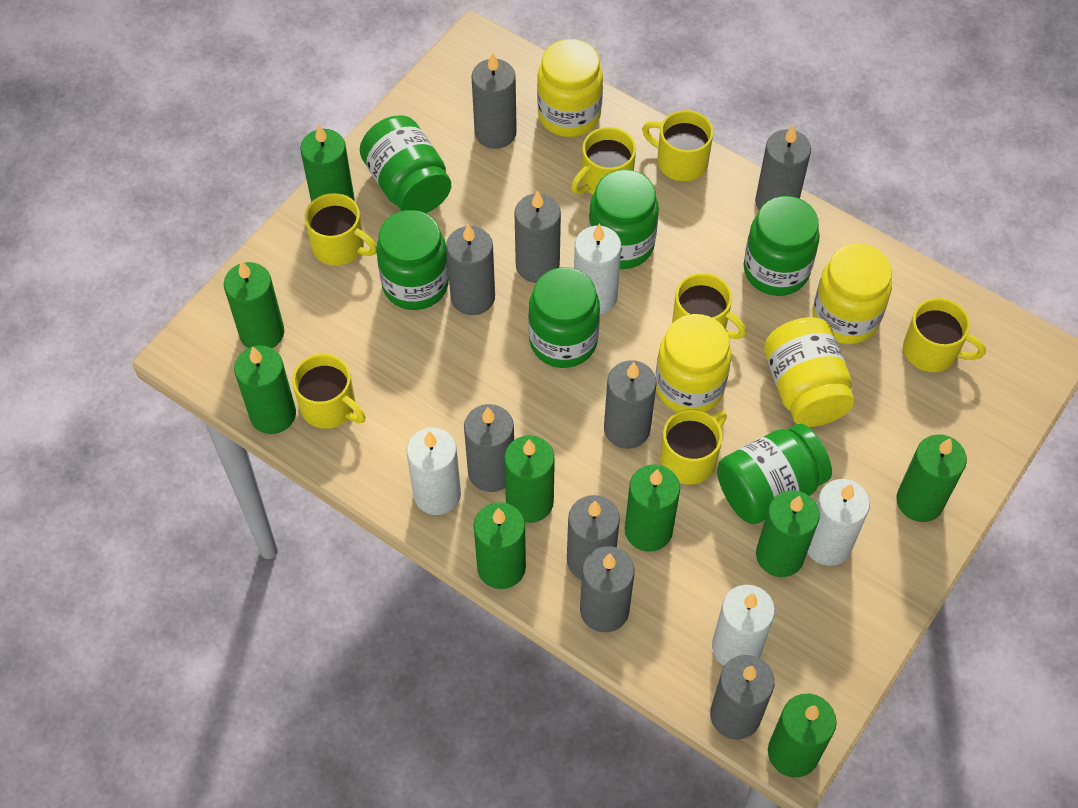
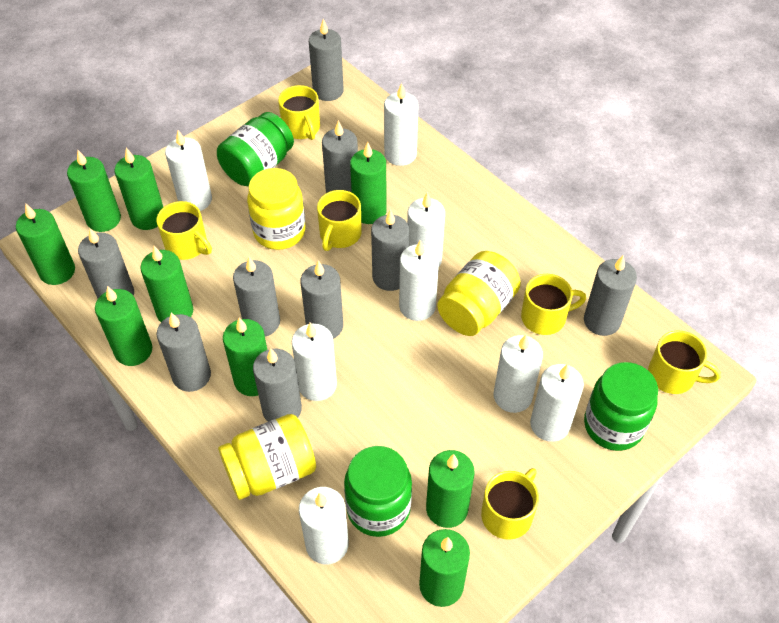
green jar: [360,115,451,213] [376,210,449,310] [528,267,600,368] [589,170,659,269] [717,424,832,524] [744,196,820,296] = 6 -> [217,112,294,186] [344,446,412,537] [584,362,658,451] = 3
white candle: [407,427,461,515] [574,224,621,314] [712,585,775,666] [807,479,870,566] = 4 -> [165,130,212,211] [292,322,337,401] [299,487,349,564] [384,83,419,166] [399,240,439,321] [407,192,445,267] [494,335,543,413] [530,364,584,442] = 8
yellow jar: [537,39,603,137] [656,314,732,412] [764,317,854,427] [813,244,892,344] = 4 -> [218,414,316,500] [247,168,306,250] [437,251,521,336] = 3
yellow mug: [292,354,366,429] [305,193,377,266] [571,127,636,195] [642,110,713,181] [660,409,727,485] [672,273,746,339] [903,298,986,372] = 7 -> [157,201,212,260] [278,85,320,140] [317,190,362,251] [481,468,539,540] [521,274,586,335] [648,331,721,394] = 6

